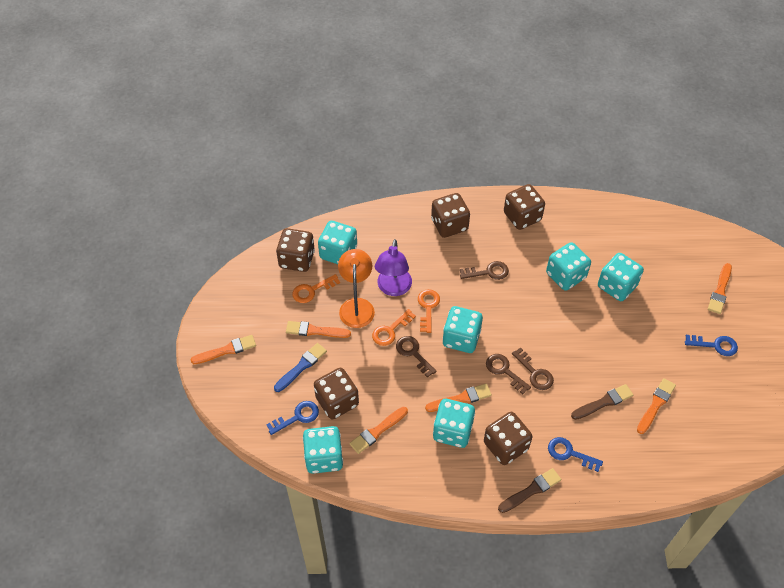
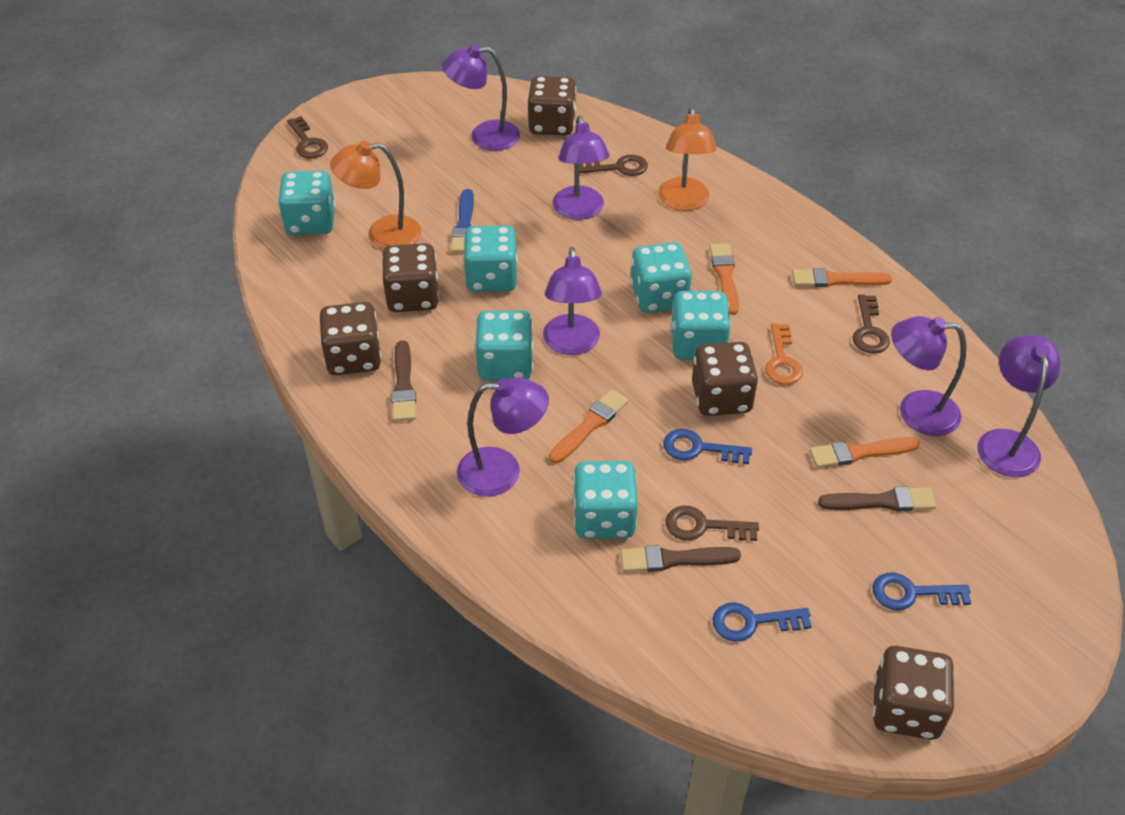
brown brush: [498,468,561,513] [571,384,633,420] = 2 -> [391,341,416,421] [620,545,741,572] [818,487,936,511] = 3
orange brush: [191,335,256,364] [286,321,351,338] [349,407,408,454] [425,383,492,412] [637,378,676,434] [708,263,732,314] = 6 -> [549,389,629,464] [710,243,739,315] [792,268,892,287] [809,437,920,468] = 4
orange key: [293,274,340,303] [372,309,416,346] [418,289,440,333] = 3 -> [765,323,803,385] = 1
orange lamp: [338,249,375,328] = 1 -> [330,141,421,249] [658,107,717,211] = 2
purple lamp: [375,239,412,296] = 1 -> [442,44,520,151] [457,377,549,497] [543,247,602,355] [553,116,610,220] [891,316,966,436] [977,335,1061,477] = 6

